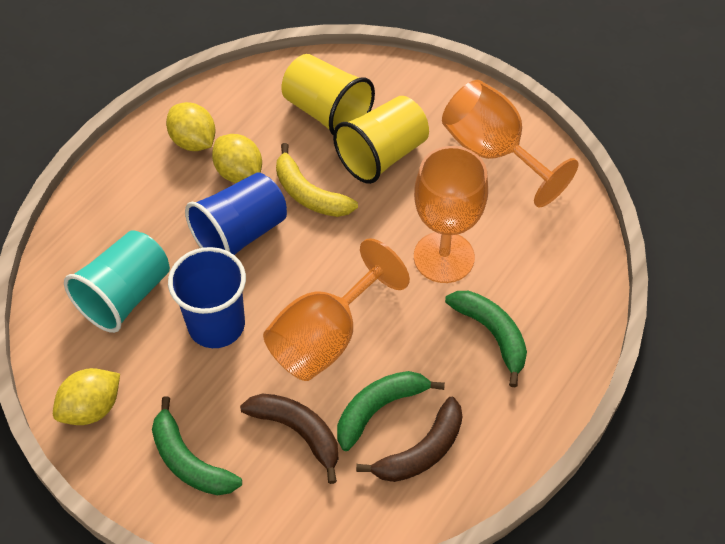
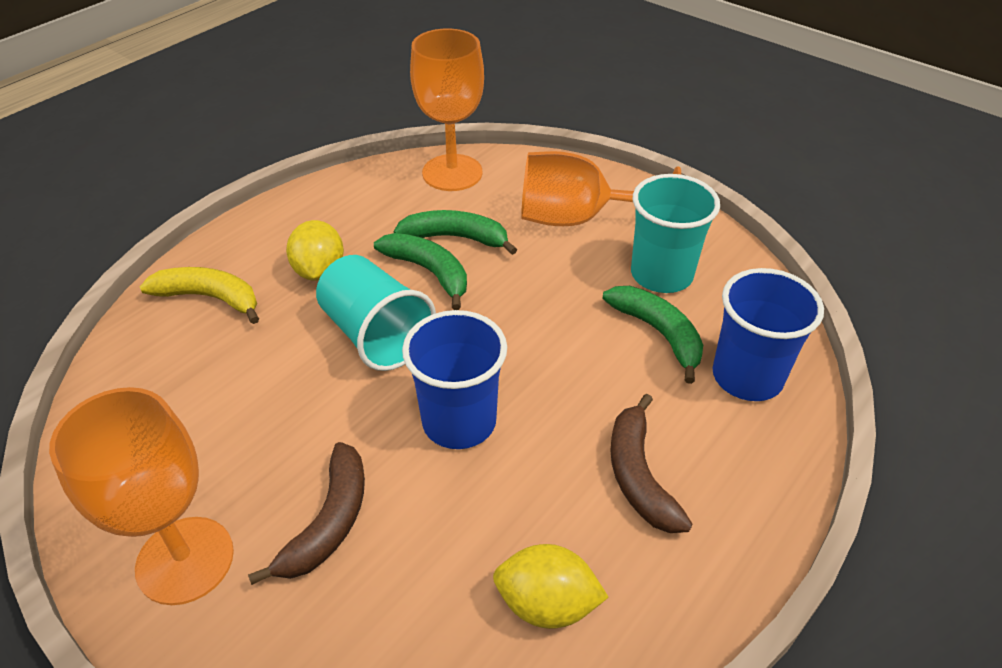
turquoise cup: [64,230,170,333] = 1 -> [316,255,436,371] [631,174,720,293] = 2
yellow cup: [281,54,375,135] [333,96,429,184] = 2 -> none = 0
yellow lemon: [53,368,120,425] [166,102,216,151] [212,134,262,183] = 3 -> [286,220,344,281] [493,544,608,629] = 2

